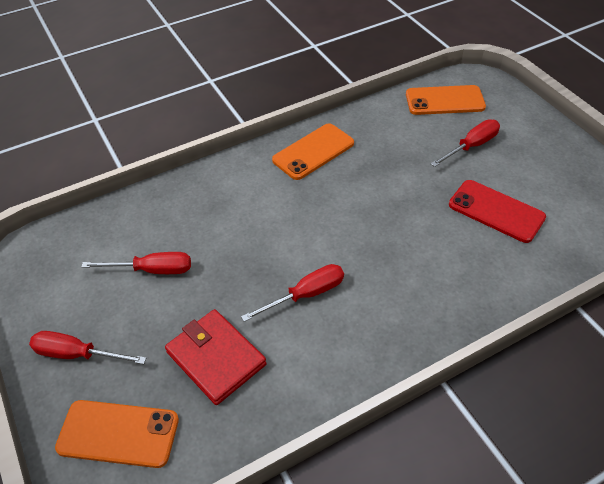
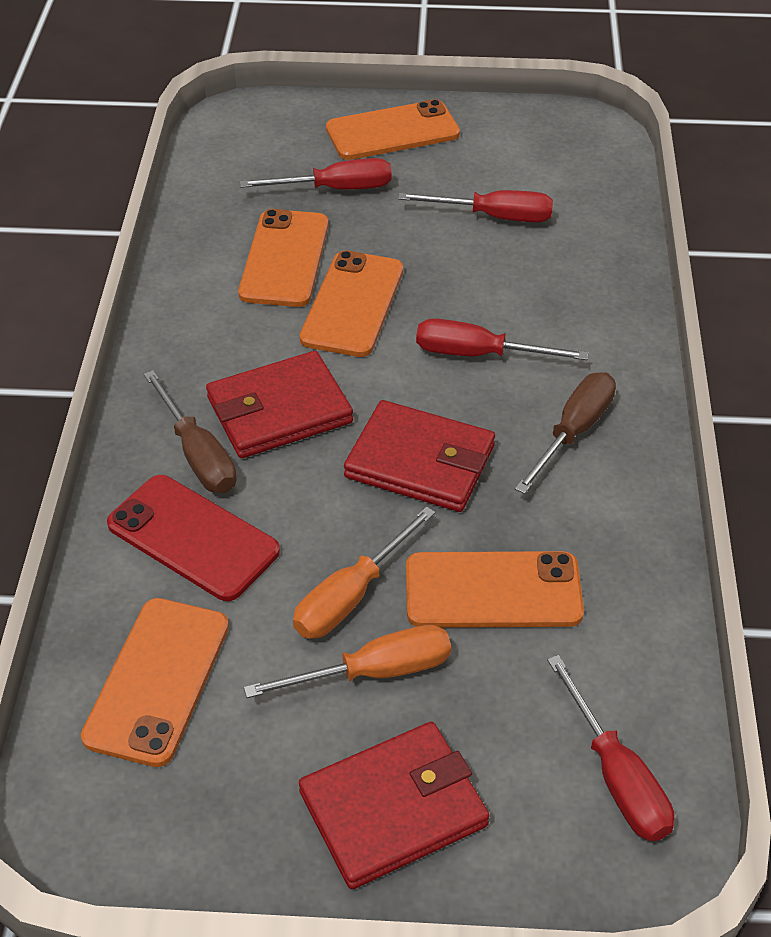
brown screwdriver: none = 0 -> [144,370,237,493] [515,372,616,494] = 2
orange phone: [55,400,179,468] [272,123,354,180] [406,85,486,115] = 3 -> [81,598,229,767] [238,209,329,307] [299,250,403,357] [326,99,460,160] [406,551,584,628] = 5
orange screwdriver: none = 0 -> [244,625,451,698] [293,506,435,639] = 2
red wallet: [165,309,267,405] = 1 -> [206,351,353,458] [299,722,490,889] [344,400,495,512] = 3

